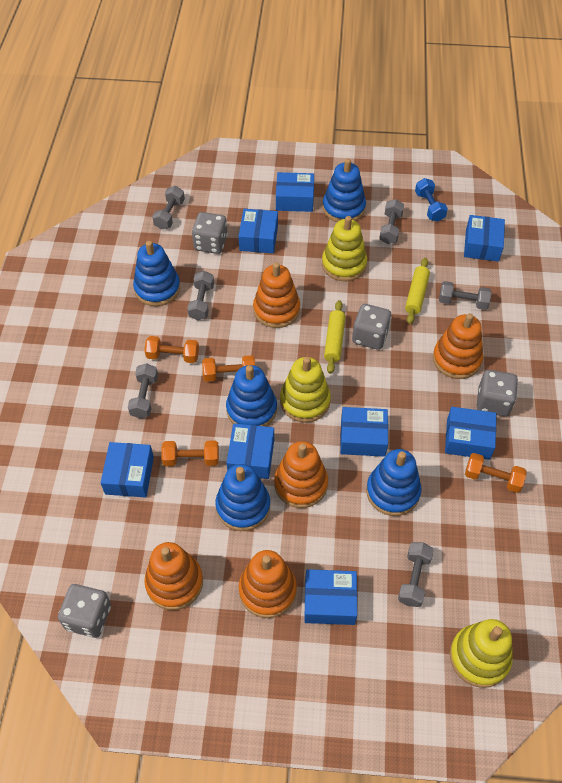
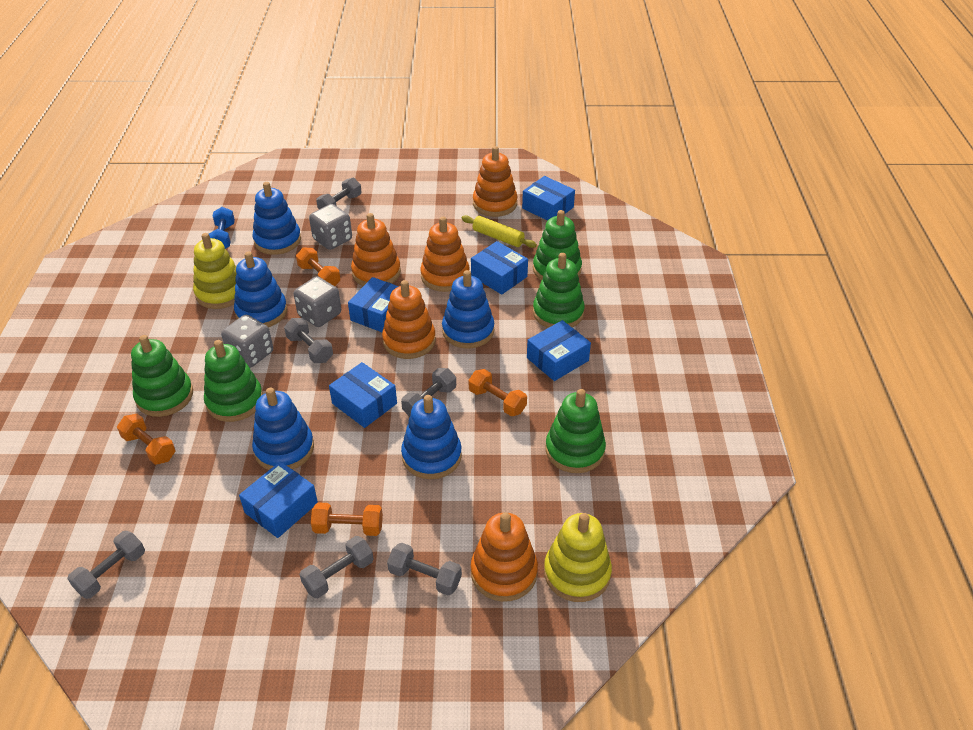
blue box: [101,442,154,498] [226,423,274,479] [239,209,278,253] [276,172,314,212] [304,569,357,625] [340,407,388,457] [445,407,496,460] [464,215,505,262] = 8 -> [239,461,318,538] [329,362,397,428] [348,277,399,332] [471,241,528,295] [522,176,575,221] [527,320,591,381] = 6
green stacking toy: none = 0 -> [131,335,193,417] [204,340,263,422] [533,210,582,281] [533,253,585,328] [546,389,606,473] = 5
grey dice: [58,584,111,638] [192,212,228,254] [352,304,391,350] [477,370,518,416] = 4 -> [221,315,273,368] [294,276,341,327] [309,204,352,250] = 3
yellow rolling pin: [324,300,345,374] [405,258,430,324] = 2 -> [461,215,537,248] = 1
yellow stacking toy: [280,357,331,422] [322,216,367,281] [450,619,513,688] = 3 -> [193,233,237,309] [544,513,612,602] = 2

